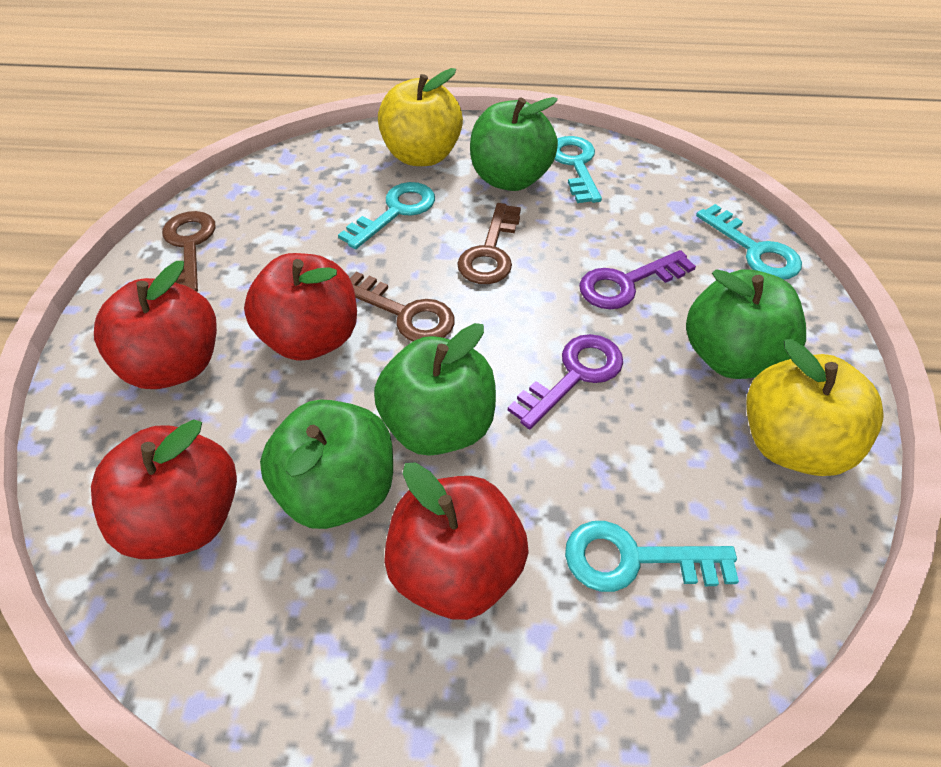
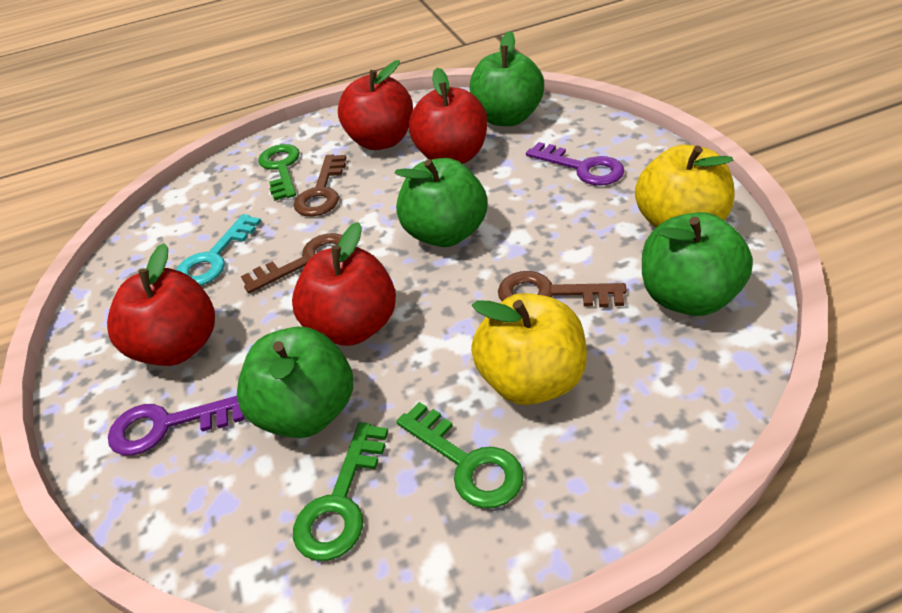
green key: none = 0 -> [258,144,300,201] [293,422,388,561] [396,402,524,508] = 3
turquoise key: [338,182,435,249] [554,136,602,203] [565,521,739,592] [696,204,802,280] = 4 -> [176,214,261,286] = 1

